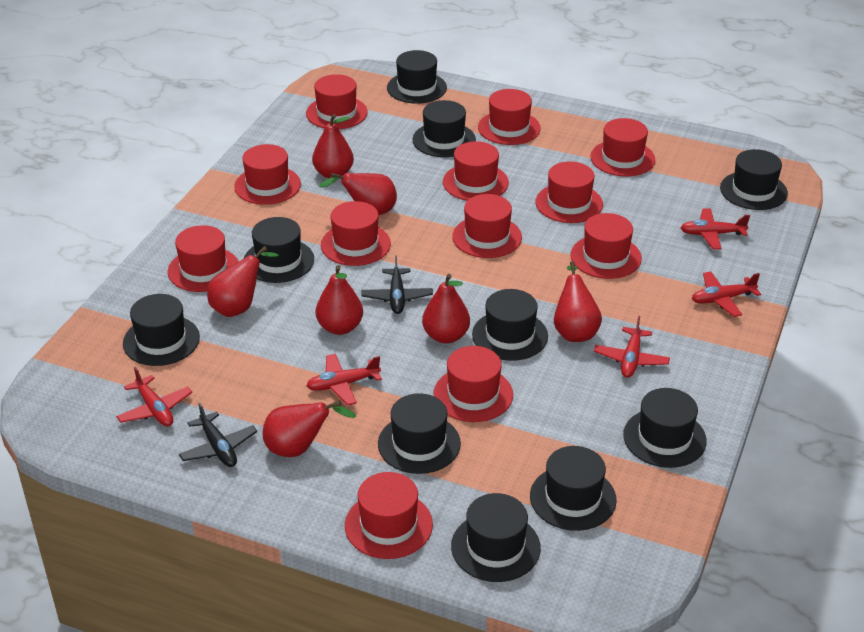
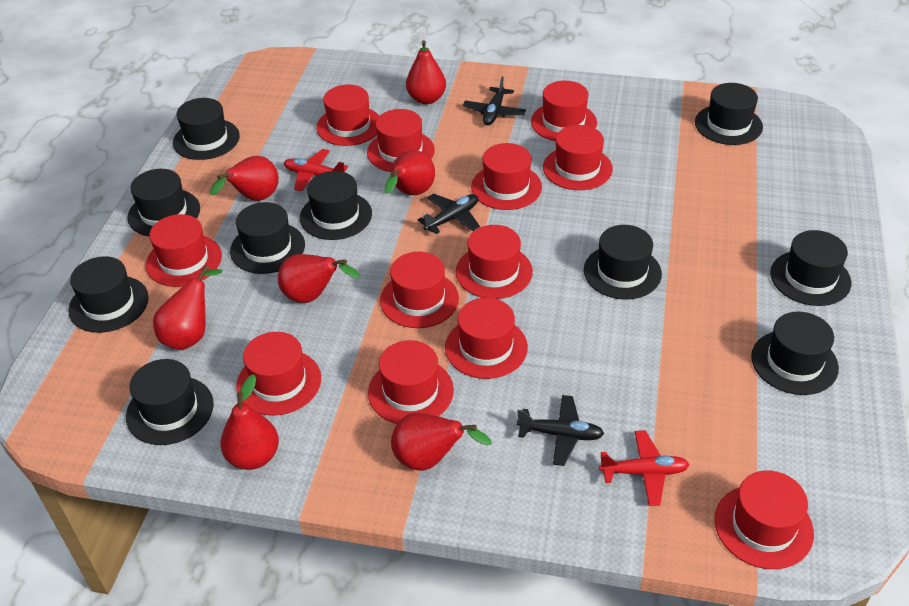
black plane: [179,403,257,467] [361,255,433,314] = 2 -> [418,193,480,234] [463,76,526,125] [517,395,604,466] = 3
red plane: [116,367,192,427] [306,354,382,406] [594,316,670,378] [681,209,750,249] [692,271,761,317] = 5 -> [284,149,348,191] [599,430,690,506] = 2

